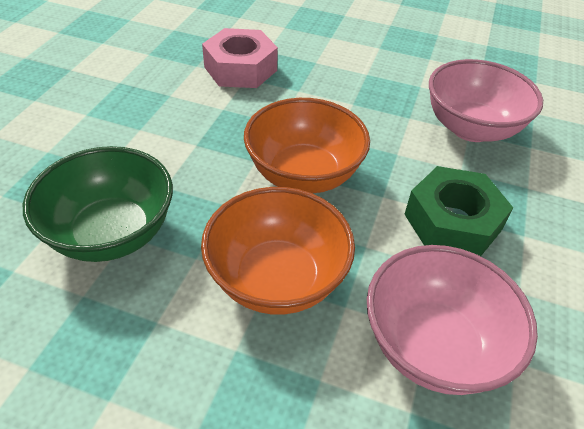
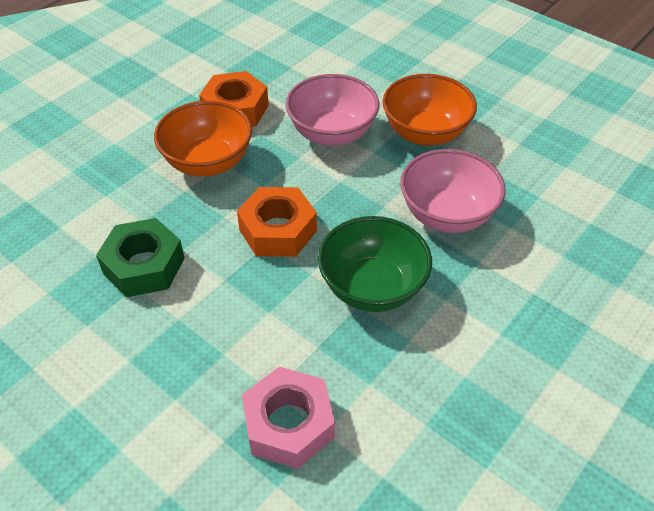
orange nut: none = 0 -> [199,71,269,127] [237,187,317,257] = 2

